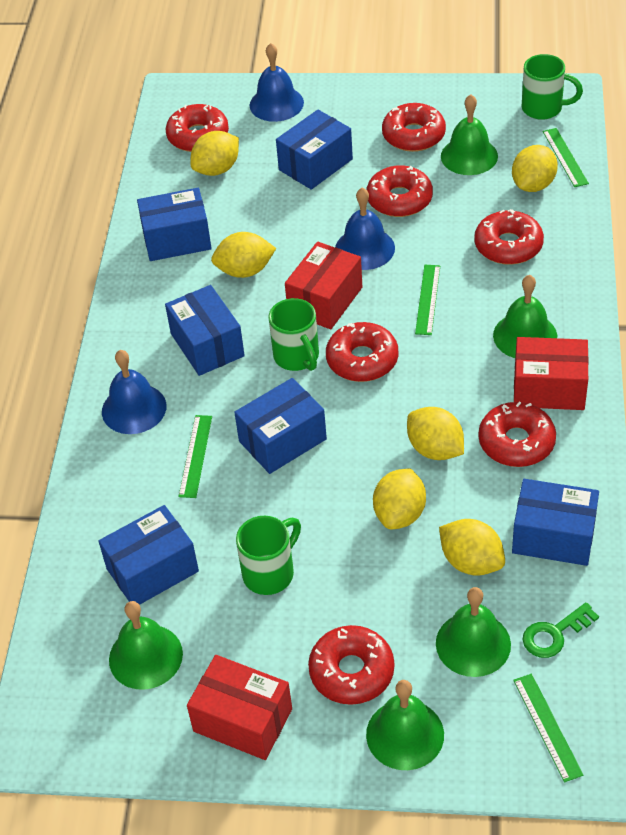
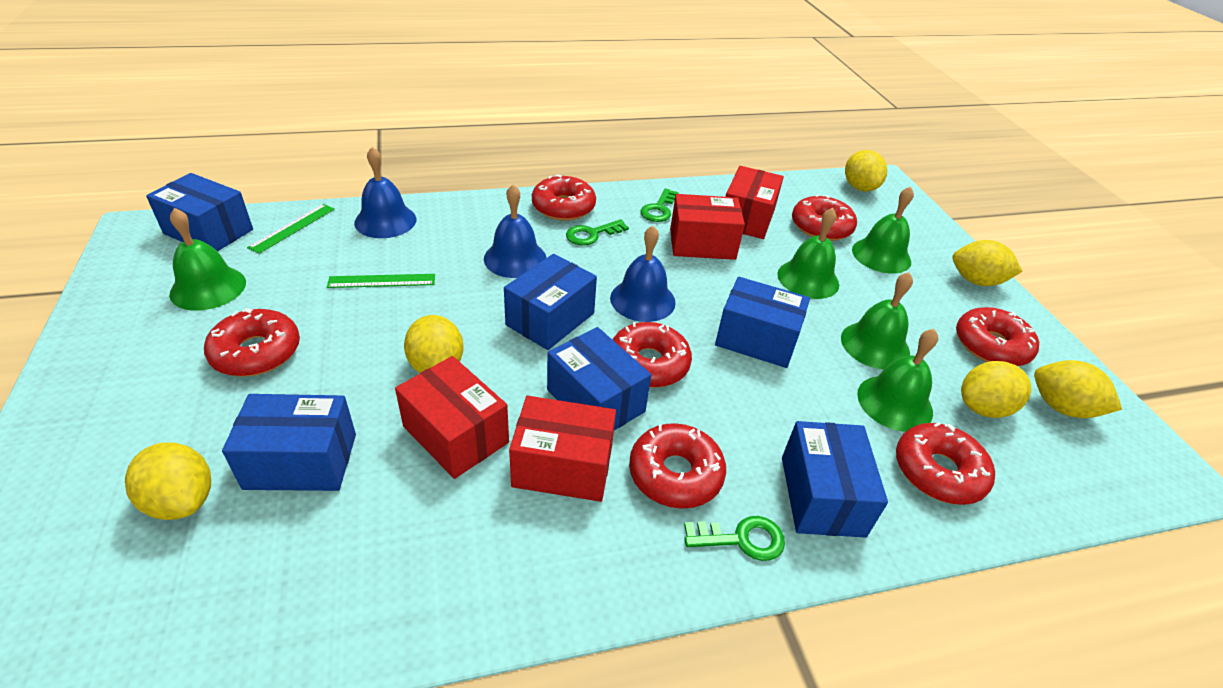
green key: [523,602,599,658] = 1 -> [566,219,629,246] [640,188,679,222] [684,516,785,561] = 3
green mug: [236,516,301,595] [268,298,319,371] [522,54,583,120] = 3 -> none = 0
green ruler: [178,415,212,498] [415,265,440,335] [513,674,583,782] [543,128,589,187] = 4 -> [247,204,335,254] [327,274,435,288] = 2
red box: [187,655,292,760] [285,242,362,329] [514,337,589,410] = 3 -> [395,356,509,479] [509,396,616,502] [670,194,745,260] [725,166,784,239] = 4

